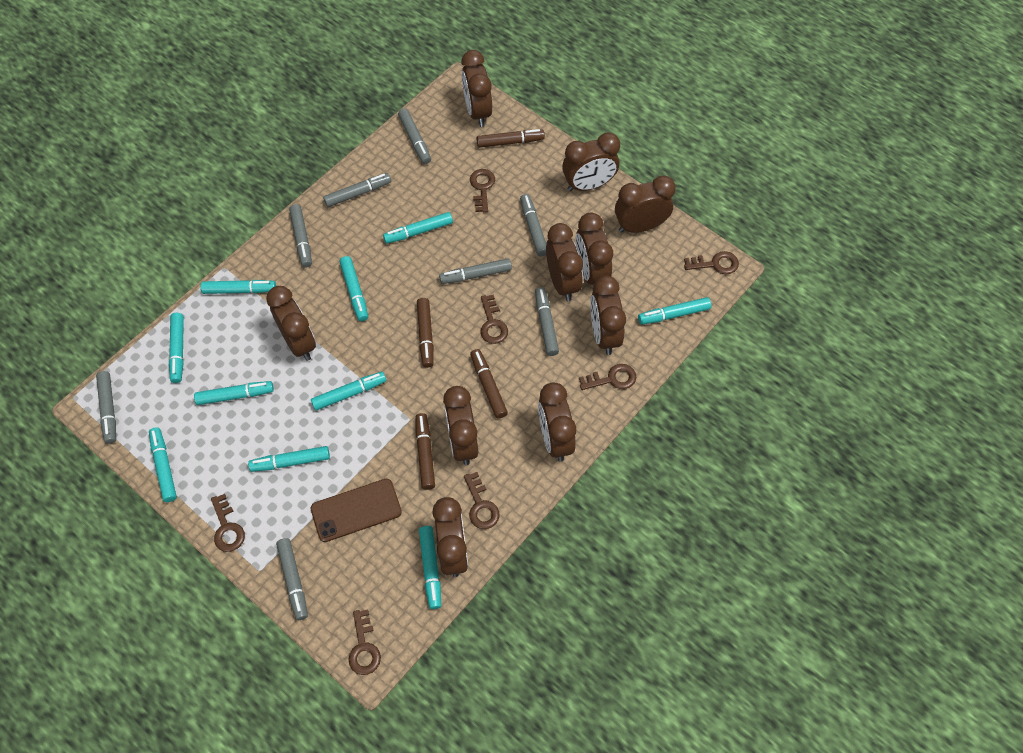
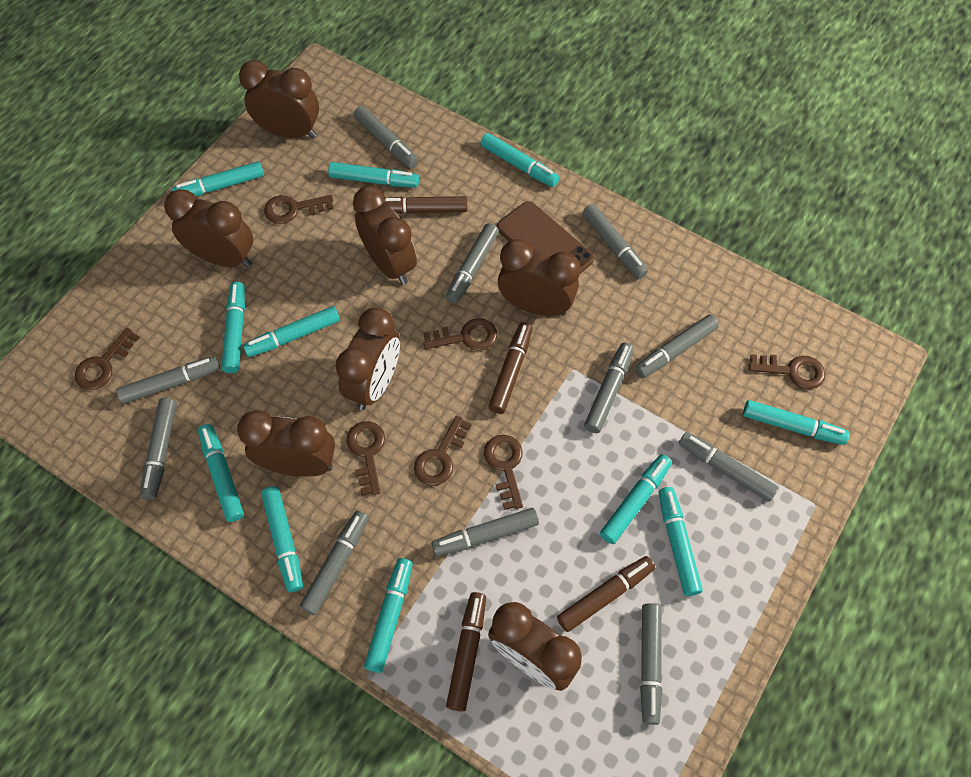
brown clock: [266,286,316,361] [432,497,468,577] [443,386,478,465] [461,50,492,127] [538,382,576,462] [546,223,583,301] [562,132,620,191] [576,212,613,285] [590,276,626,355] [615,176,676,233] = 10 -> [164,189,253,267] [237,410,335,477] [239,60,319,138] [336,307,400,410] [353,186,417,285] [488,602,582,691] [498,239,580,316] = 7
grey marker: [96,371,116,444] [276,538,308,620] [289,204,312,267] [323,173,391,207] [398,108,431,164] [439,258,512,284] [520,194,546,257] [535,287,559,356] = 8 -> [116,356,220,404] [140,398,177,500] [300,511,369,615] [354,106,418,168] [432,508,539,556] [446,223,499,304] [582,204,648,279] [584,343,634,433] [635,315,719,378] [640,603,662,725] [679,432,779,502] = 11
turquoise marker: [149,428,177,502] [169,313,184,383] [194,381,274,405] [201,280,276,294] [248,446,330,472] [311,372,386,411] [339,256,368,321] [383,212,453,244] [419,526,441,609] [638,297,711,325] = 10 -> [172,161,264,197] [198,424,244,522] [221,282,245,373] [243,306,340,357] [261,486,303,592] [328,162,419,188] [364,558,413,673] [480,133,560,187] [600,454,672,544] [659,487,703,596] [743,400,850,445] = 11

